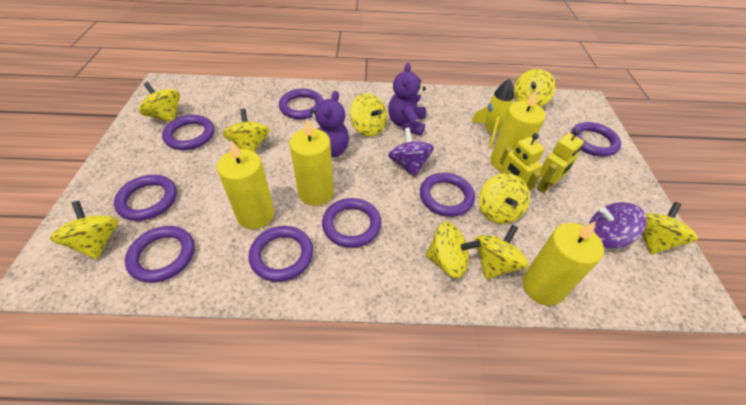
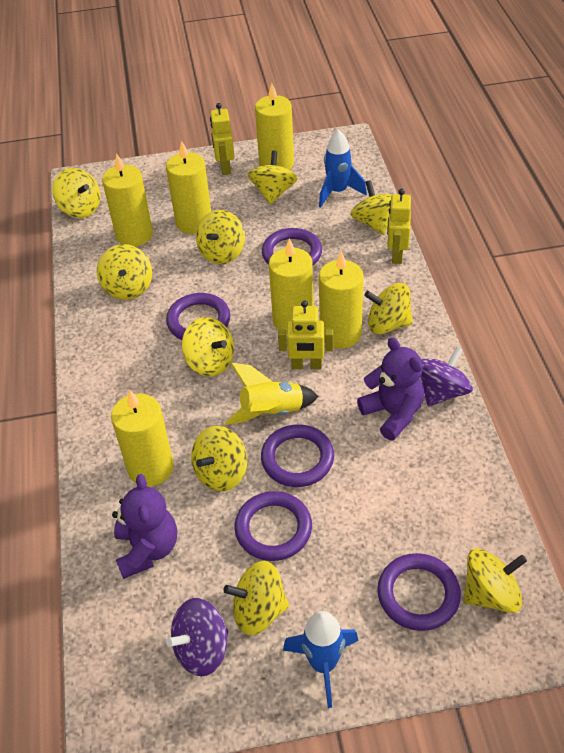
blue rocket: none = 0 -> [283,611,359,708] [319,129,367,207] = 2
purple ring: [114,175,177,221] [125,226,195,283] [162,115,214,150] [249,226,313,282] [279,89,323,119] [322,198,381,248] [420,173,475,217] [571,122,621,157] = 8 -> [166,293,230,340] [235,491,312,561] [261,424,334,487] [262,228,322,265] [377,553,461,631] = 5
yellow candle: [217,140,274,229] [290,119,334,206] [490,89,546,171] [522,221,604,306] = 4 -> [102,153,153,247] [111,390,174,486] [166,141,211,234] [255,83,294,170] [269,239,314,334] [319,251,364,348] = 6
yellow robot: [500,133,545,190] [536,129,584,193] = 2 -> [210,103,234,175] [278,300,333,369] [387,189,411,264] = 3
yellow spinning top: [50,201,119,259] [139,82,180,122] [223,109,270,152] [350,93,387,137] [425,222,481,278] [475,224,529,279] [479,173,530,224] [514,69,556,106] [642,202,698,255] = 9 -> [52,168,101,218] [97,244,152,300] [182,317,234,377] [191,426,247,492] [196,210,245,264] [223,561,289,635] [248,150,298,205] [350,180,392,235] [365,283,413,334] [464,548,527,613] = 10

